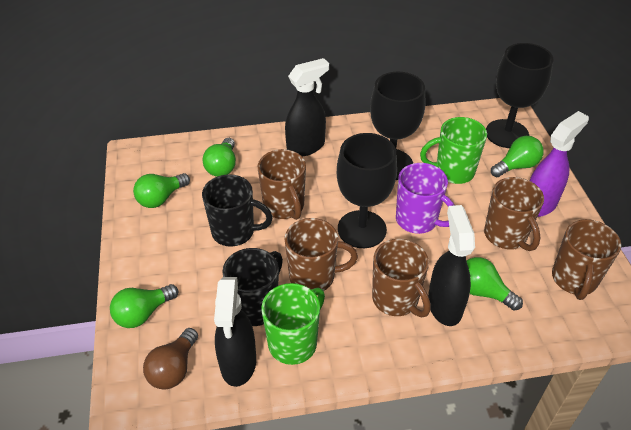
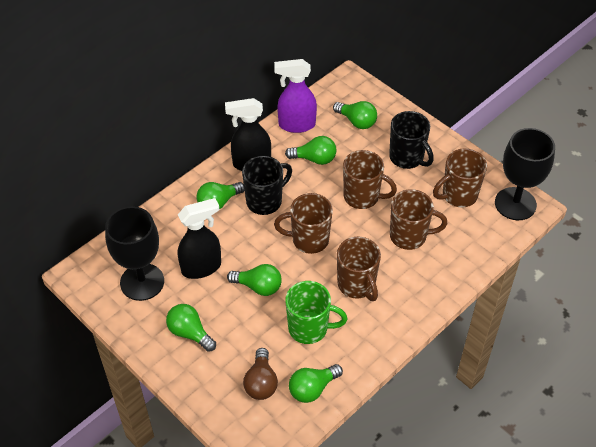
black goblet: [337,133,397,248] [370,72,425,180] [486,43,553,148] = 3 -> [105,206,164,301] [495,128,555,220] = 2
black spray bottle: [214,277,256,387] [285,58,329,156] [428,205,475,326] = 3 -> [178,198,221,279] [225,98,271,171] = 2
green light bulb: [110,284,178,328] [133,173,190,208] [203,138,236,177] [467,257,523,311] [491,136,544,177] = 5 -> [166,304,216,352] [196,182,245,210] [227,264,282,296] [285,136,336,165] [289,364,343,403] [333,101,377,129] = 6
green mug: [261,283,325,365] [420,117,487,184] = 2 -> [285,281,348,344] = 1
purple mug: [396,163,455,234] = 1 -> none = 0

